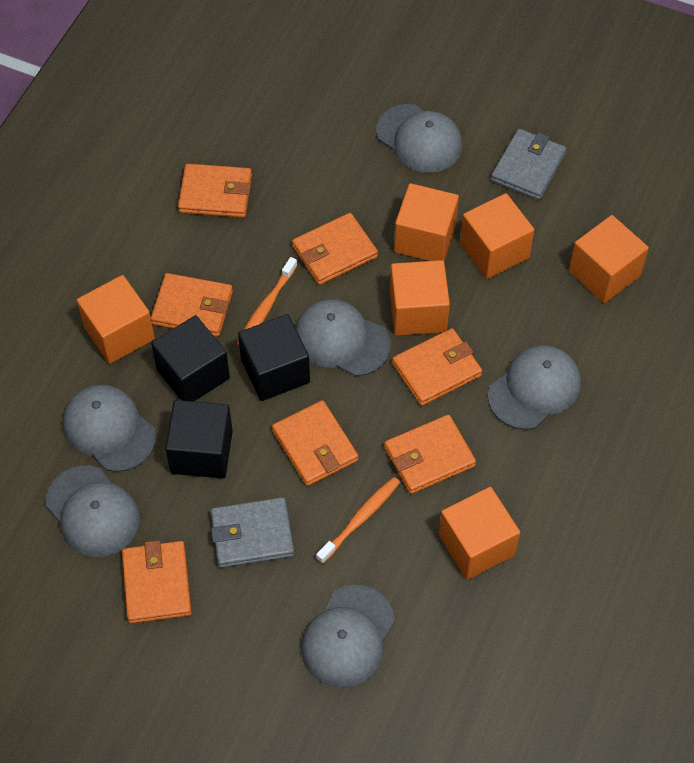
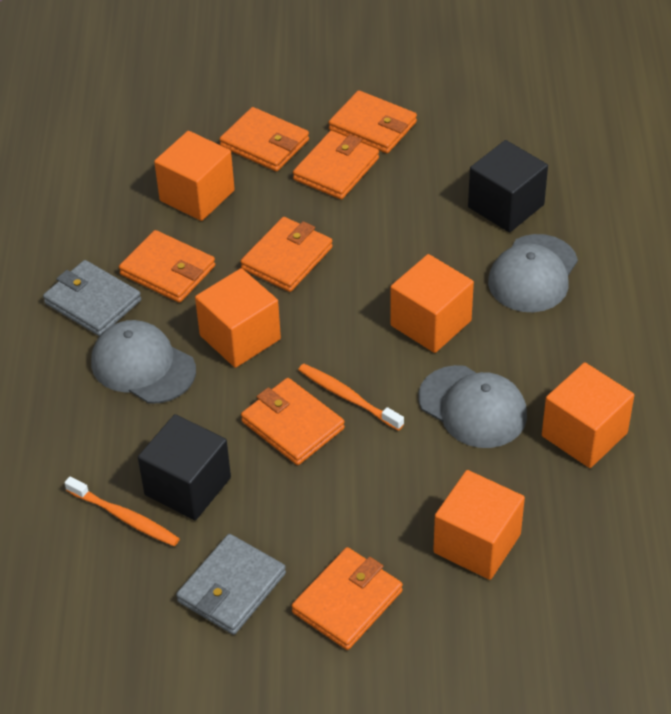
black cube: [151,315,230,402] [165,400,233,479] [238,314,310,401] = 3 -> [138,414,231,520] [468,140,548,232] = 2
grey cap: [46,466,140,557] [63,384,156,472] [295,299,391,376] [301,585,395,688] [376,104,462,173] [488,345,581,430] = 6 -> [91,320,196,404] [418,365,527,448] [488,234,578,312] = 3
orange cube: [77,275,155,364] [390,260,450,336] [394,183,459,261] [439,487,520,580] [460,193,534,279] [569,215,649,303] = 6 -> [154,131,235,221] [195,268,281,368] [390,254,474,353] [433,470,525,580] [542,362,634,468] = 5

